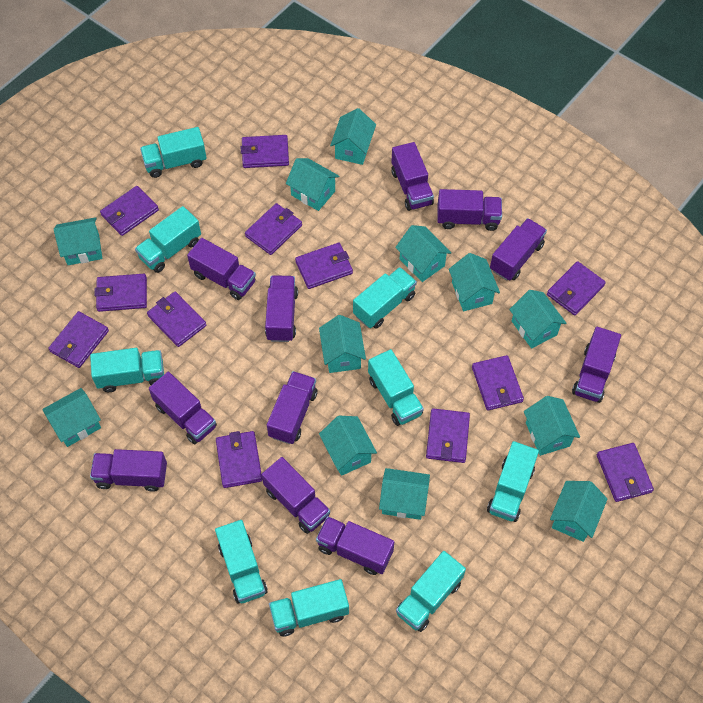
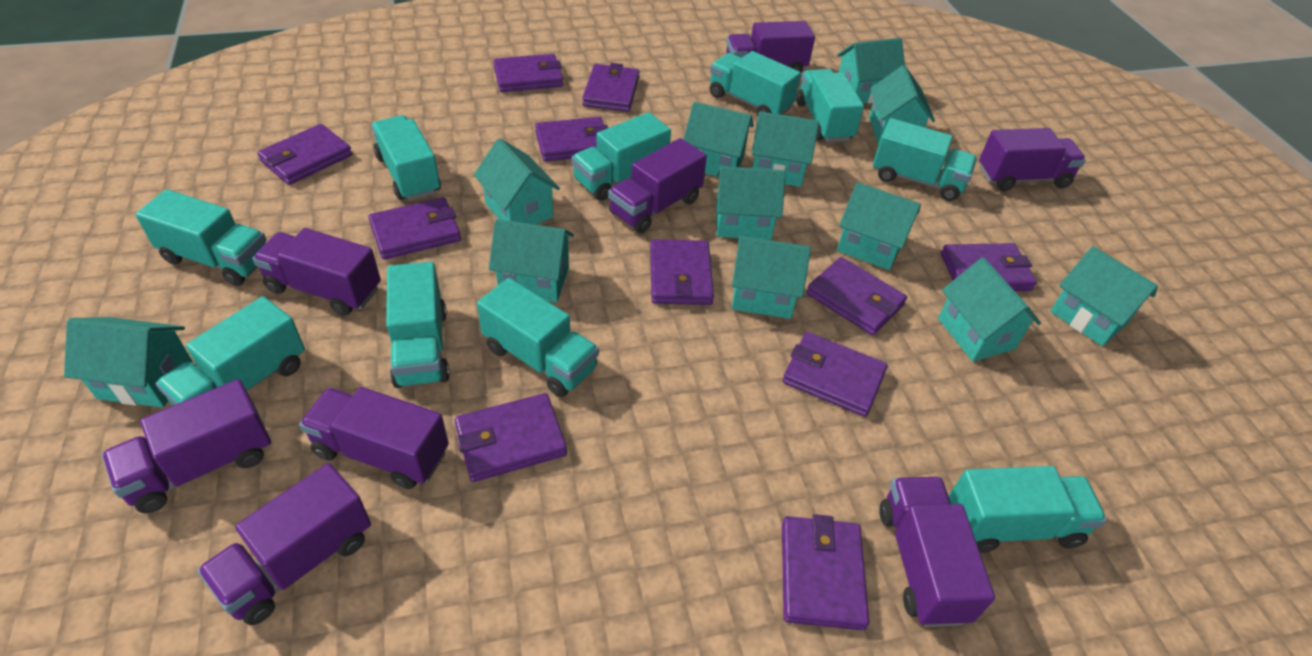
purple truck: [90,449,167,492] [149,372,217,444] [187,238,256,300] [262,457,330,534] [265,275,298,342] [267,371,317,444] [316,516,394,575] [391,142,434,211] [437,189,502,231] [490,218,547,281] [572,327,621,403] = 11 -> [102,379,271,514] [197,463,371,625] [252,228,381,316] [299,387,449,489] [608,138,707,233] [726,21,815,72] [880,477,995,627] [979,128,1086,191] = 8
purple wallet: [48,311,109,368] [95,274,147,312] [100,186,159,236] [147,291,206,347] [216,431,262,488] [241,135,289,168] [245,203,302,255] [295,243,353,289] [426,408,470,463] [472,355,524,411] [547,261,606,315] [597,443,654,502] = 12 -> [257,124,352,185] [368,198,461,260] [455,393,567,482] [493,54,563,92] [535,117,608,162] [582,63,639,112] [650,239,714,305] [782,514,869,630] [783,332,888,417] [806,257,907,335] [941,243,1037,291] = 11
turquoise truck: [90,348,164,392] [135,206,201,273] [140,127,207,178] [215,520,268,604] [269,579,349,636] [353,267,417,329] [368,349,424,426] [396,551,466,632] [487,441,539,522] = 9 -> [135,189,267,286] [156,296,305,405] [371,115,441,201] [386,262,450,388] [477,278,599,397] [571,112,671,201] [710,51,801,115] [796,69,864,142] [873,118,977,201] [949,466,1107,553] = 10

